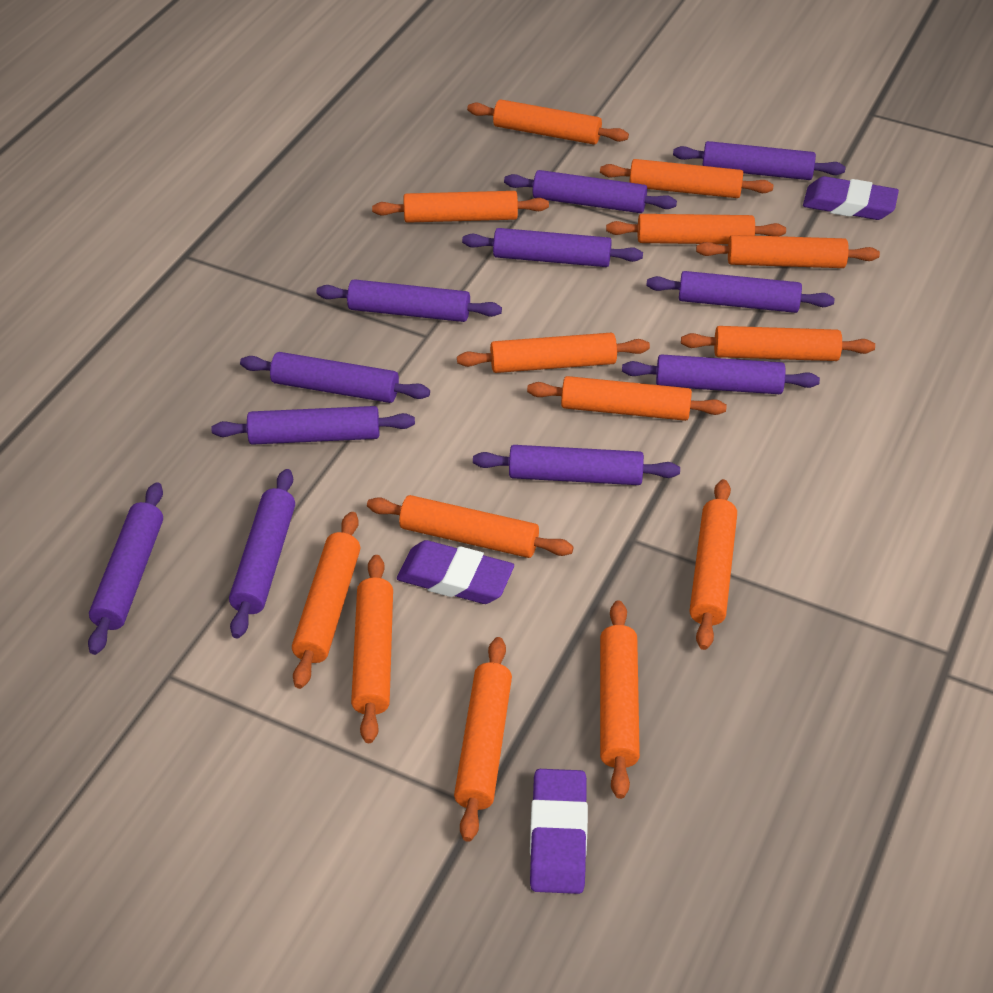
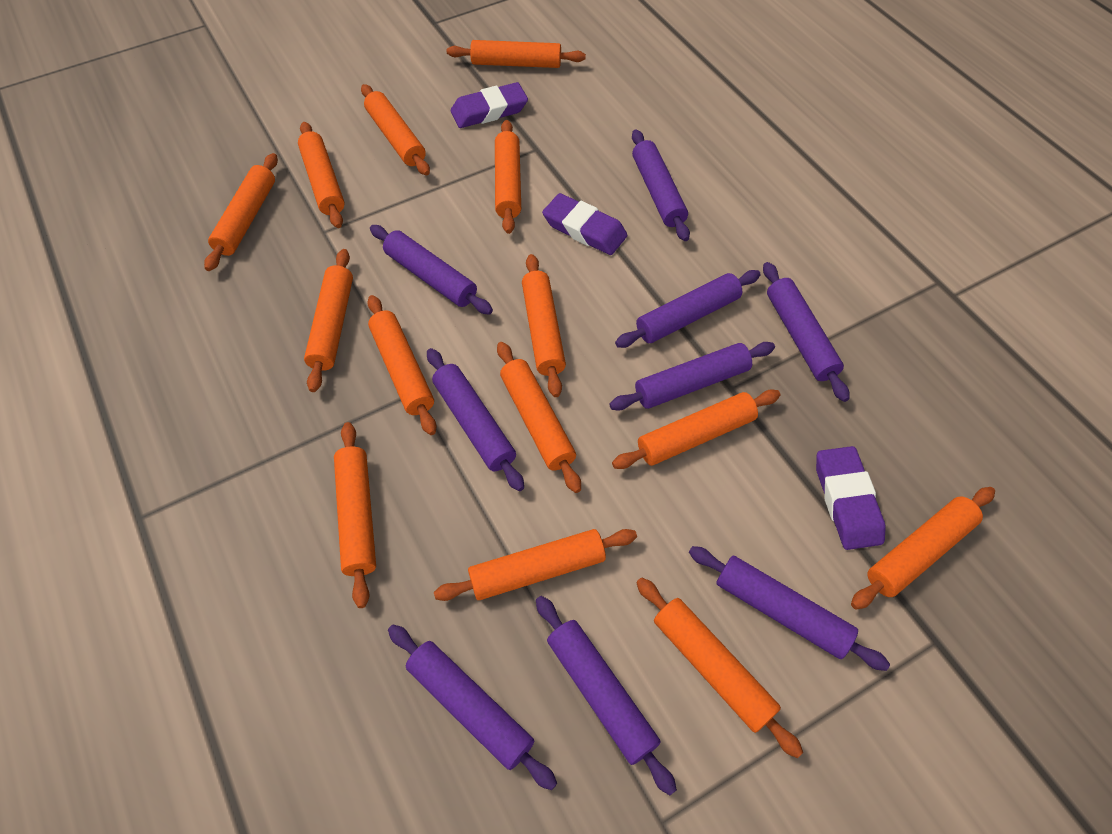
purple rolling pin: [88,482,163,655] [211,406,415,445] [229,469,295,638] [240,352,430,403] [316,279,502,322] [462,228,643,267] [473,445,680,485] [504,170,677,213] [622,354,820,394] [646,271,835,313] [673,141,846,180] = 11 -> [370,225,493,315] [388,625,557,790] [427,348,524,491] [536,596,677,795] [609,342,775,411] [615,270,761,348] [632,130,690,241] [689,546,890,671] [763,262,850,402] = 9

